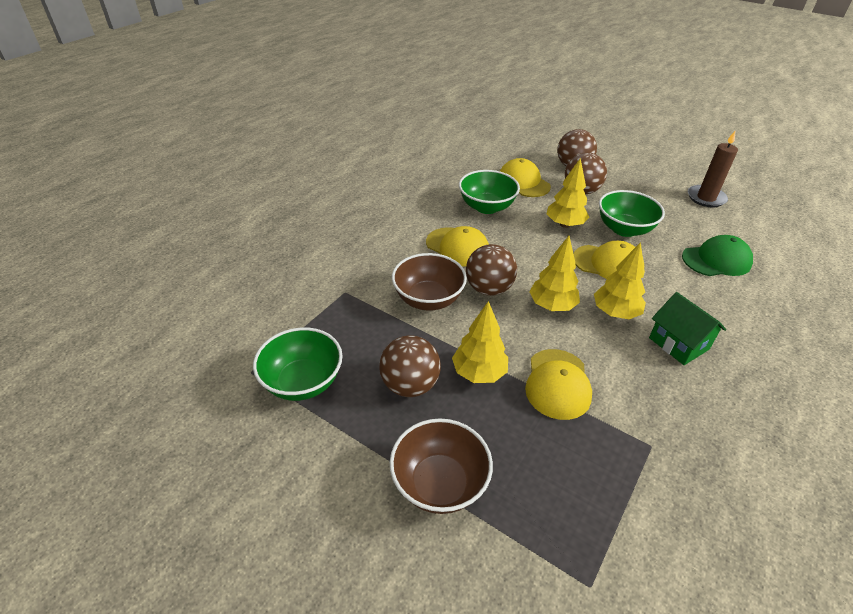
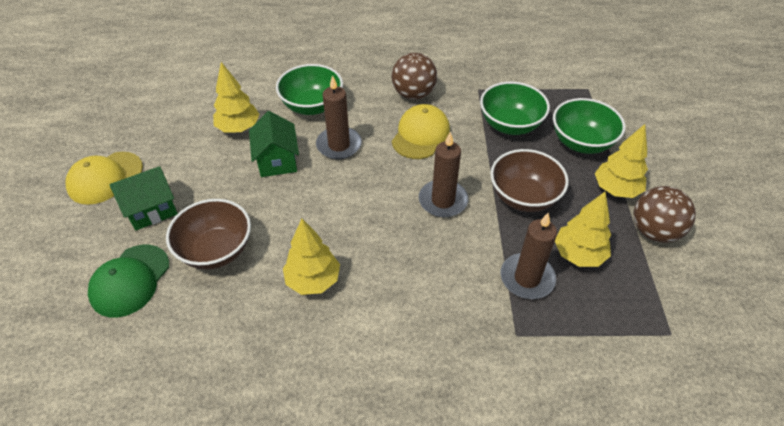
brown ball: [379,335,441,397] [466,244,517,296] [557,129,597,166] [565,152,607,194] = 4 -> [392,53,437,100] [634,186,696,243] = 2
brown candle: [688,131,738,207] = 1 -> [316,75,362,159] [419,132,468,218] [501,213,557,299] = 3
green house: [649,292,726,365] = 1 -> [109,166,178,230] [249,111,299,177] = 2
yellow cap: [426,226,489,267] [500,158,551,197] [525,349,592,420] [574,241,644,279] = 4 -> [65,152,143,205] [392,104,450,159] = 2

